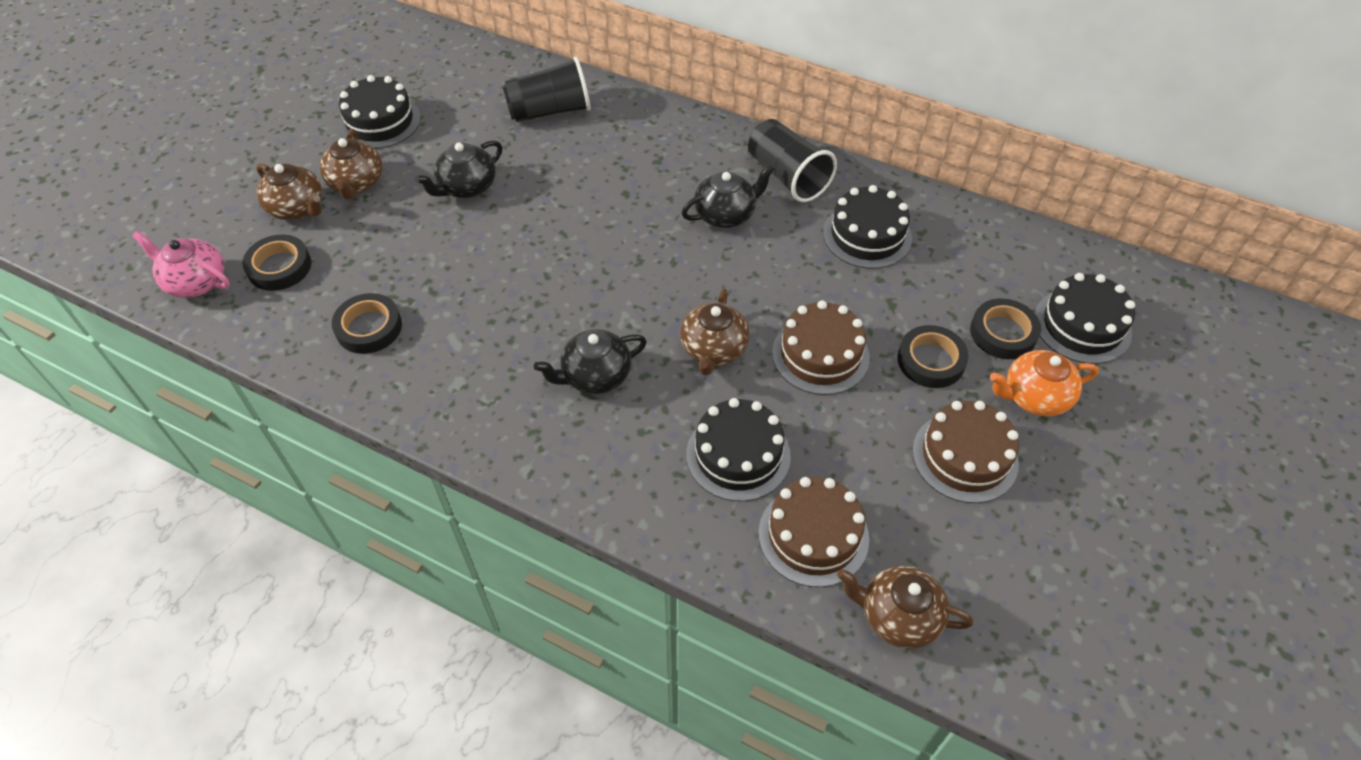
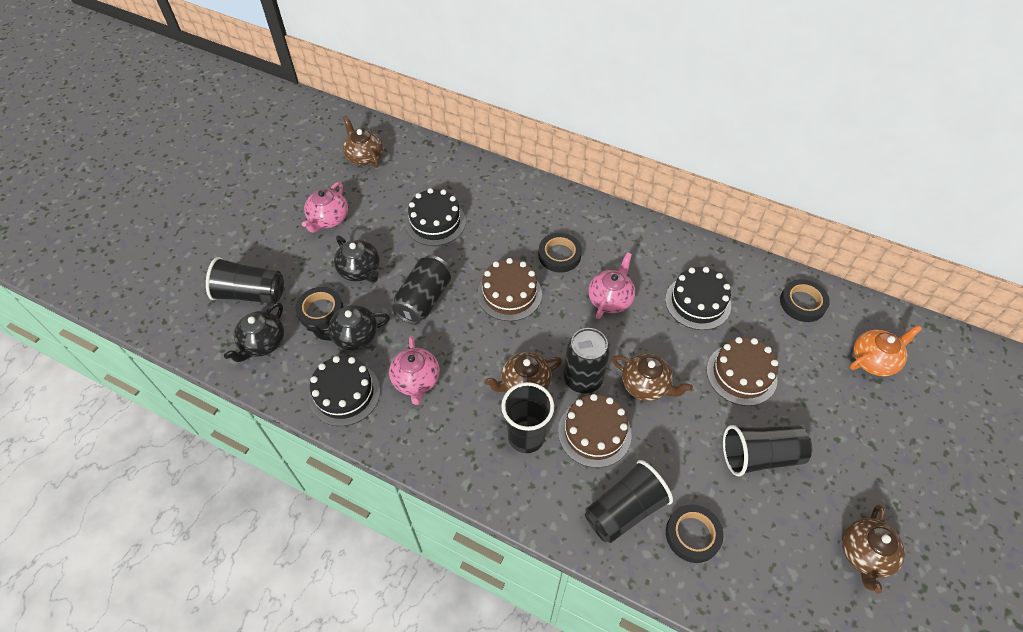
black cake: [339,75,421,149] [686,398,791,501] [823,185,912,269] [1035,273,1135,364] = 4 -> [309,356,380,426] [405,188,466,246] [665,267,731,330] = 3
black can: none = 0 -> [392,255,451,325] [564,328,610,393] = 2
black cup: [502,57,590,122] [748,119,837,202] = 2 -> [206,257,284,304] [501,382,554,453] [585,460,673,543] [723,425,812,477] = 4
pink teapot: [132,231,230,298] = 1 -> [302,182,348,233] [389,336,440,405] [588,252,635,319] = 3

